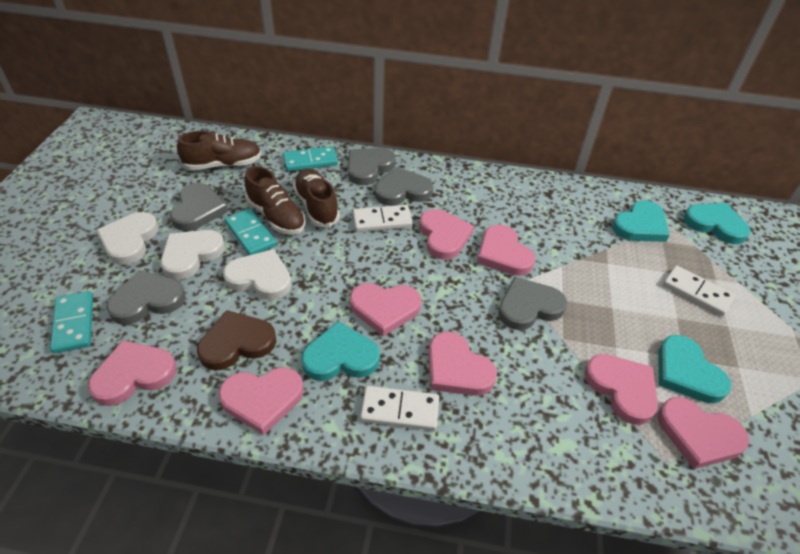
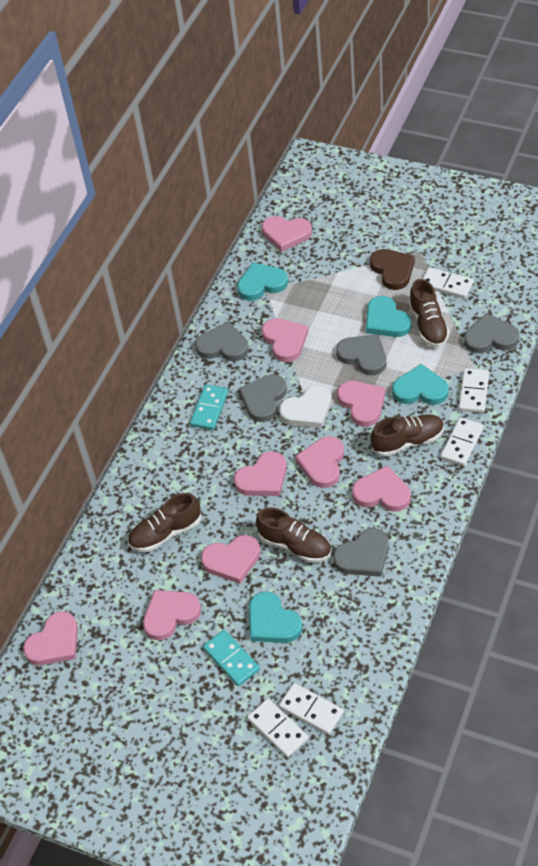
brown shoe: [177,131,262,170] [245,166,306,235] [293,169,340,227] = 3 -> [128,493,201,552] [256,507,331,563] [371,414,444,457] [409,279,450,347] = 4
pink heart: [88,340,177,406] [218,367,304,435] [350,283,422,336] [419,209,474,260] [428,332,497,396] [477,225,535,276] [584,354,658,425] [658,397,749,469] = 8 -> [23,611,78,665] [143,590,201,640] [201,535,261,584] [234,451,287,496] [262,216,312,252] [262,318,309,362] [295,436,344,488] [337,381,385,427] [352,466,411,512] = 9
turquoise domino: [50,291,93,354] [225,208,277,255] [283,146,338,171] = 3 -> [190,385,228,430] [203,630,260,686] = 2
white domino: [353,205,413,232] [360,386,439,431] [663,265,735,316] = 3 -> [247,698,309,758] [279,683,344,735] [423,267,474,299] [440,417,484,466] [459,368,489,413] = 5
white heart: [96,212,159,265] [160,230,225,280] [223,249,292,300] = 3 -> [279,385,331,428] = 1

